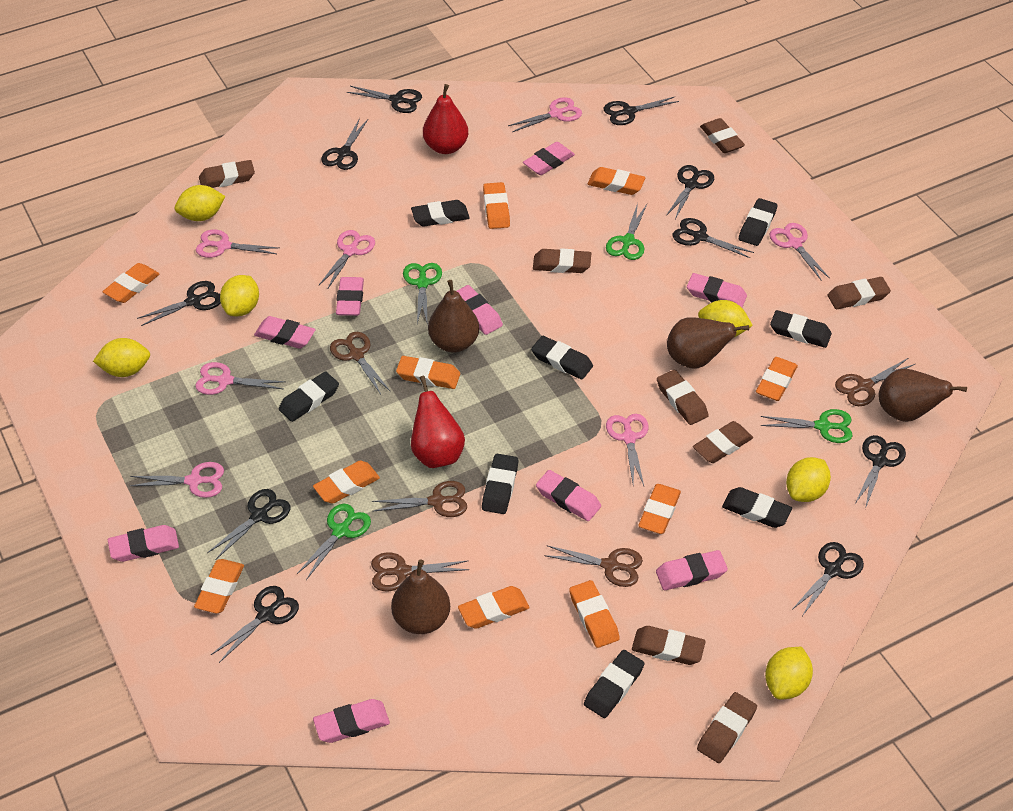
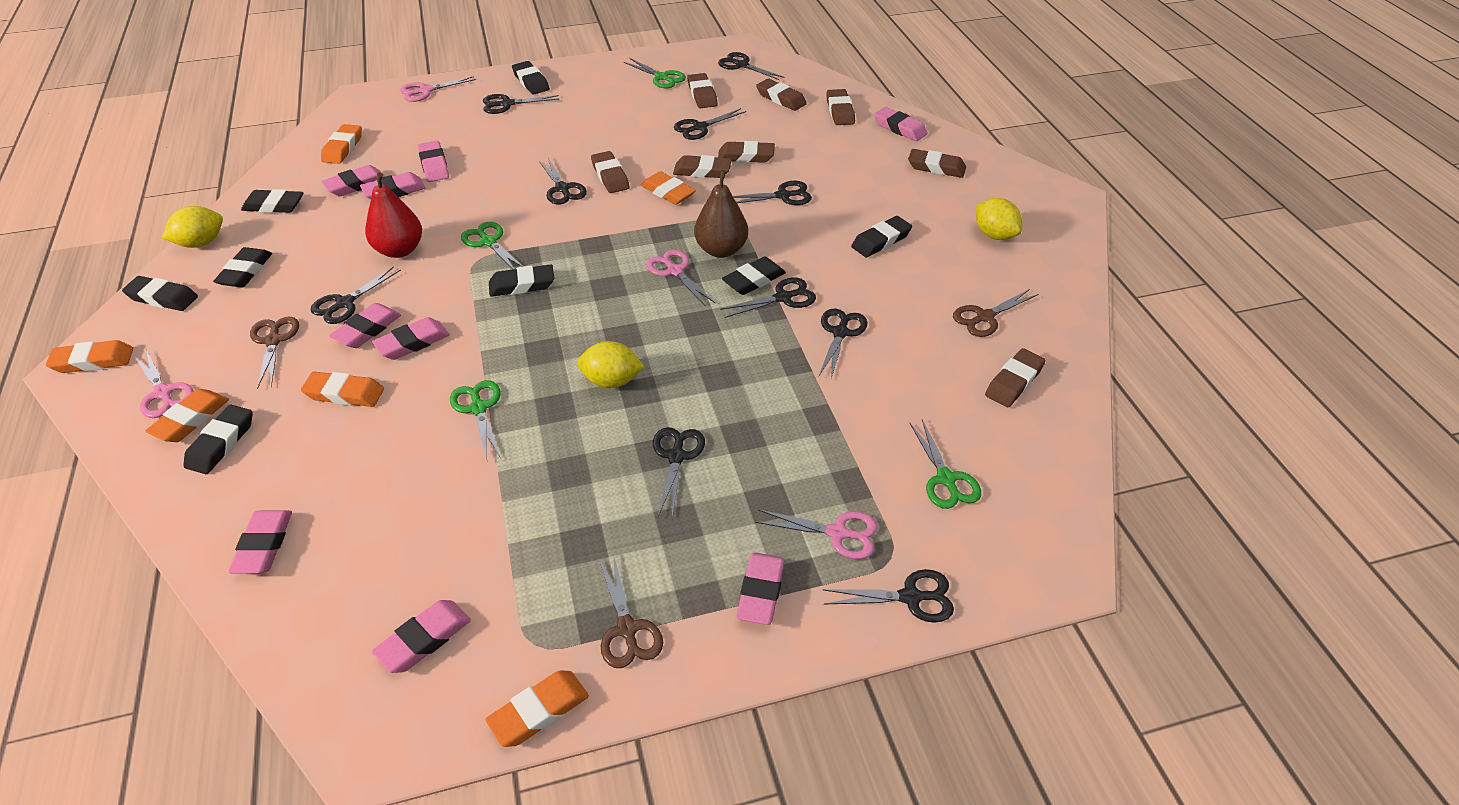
brown pear: [391,560,450,634] [428,280,479,353] [667,318,749,369] [879,368,967,422] = 4 -> [694,170,748,258] = 1
brown scissors: [330,332,390,394] [371,552,469,591] [372,481,467,517] [544,545,643,587] [835,358,915,406] = 5 -> [250,317,299,389] [599,554,663,668] [953,289,1039,337] = 3
orange eraser: [102,263,159,303] [194,559,244,613] [313,461,380,504] [396,356,460,389] [458,586,530,629] [483,182,510,229] [569,580,620,648] [588,167,645,195] [638,484,681,534] [756,357,798,401] = 10 -> [46,340,133,373] [145,389,229,442] [301,372,384,407] [321,124,362,164] [485,670,589,747] [641,171,696,205] = 6
pink scissors: [130,462,224,498] [195,362,286,395] [196,230,279,258] [319,230,375,288] [508,97,582,132] [606,414,648,486] [769,223,830,281] = 7 -> [135,350,194,418] [400,76,476,102] [646,250,715,307] [755,510,878,560] = 4
red pear: [411,376,465,468] [423,84,468,154] = 2 -> [365,172,422,258] = 1
yellow lemon: [93,338,150,377] [175,185,226,221] [220,275,259,316] [698,300,753,337] [765,647,813,700] [786,457,831,502] = 6 -> [162,206,223,248] [577,341,644,388] [976,198,1022,240] = 3

